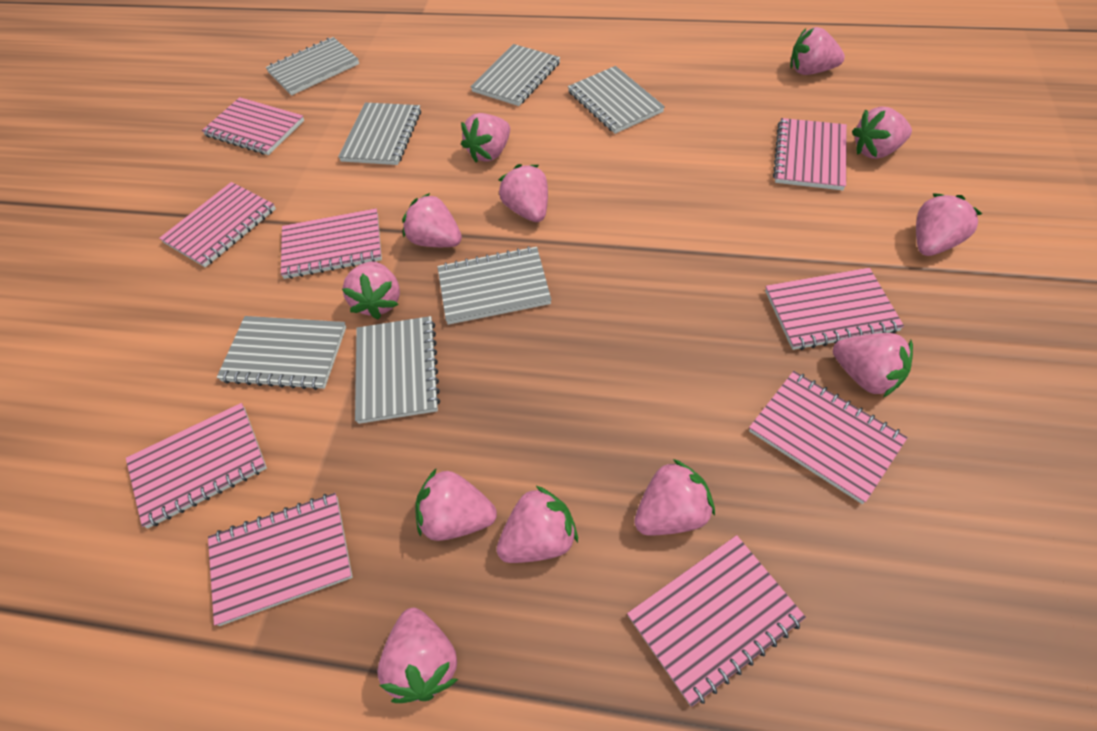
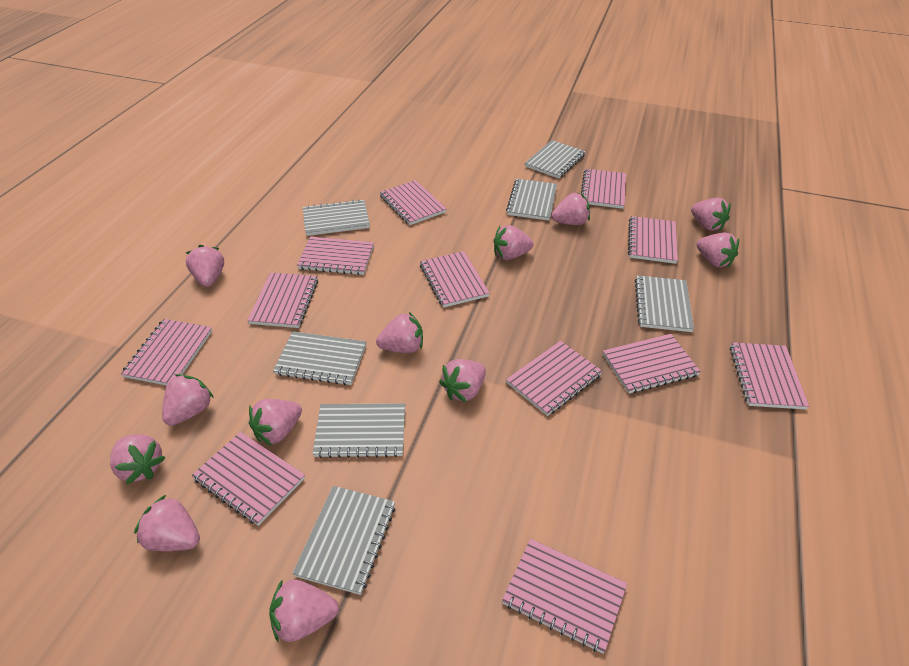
pink notebook: [126,403,267,528] [159,182,276,267] [202,97,304,155] [208,493,353,626] [281,208,382,279] [627,535,806,707] [749,371,908,504] [765,268,904,350] [773,118,847,190] = 9 -> [121,319,212,386] [192,432,305,526] [247,272,318,328] [297,237,374,275] [380,180,447,225] [420,251,490,308] [502,539,627,654] [506,341,602,416] [581,169,626,209] [603,334,701,393] [628,216,678,264] [730,342,809,410] = 12

